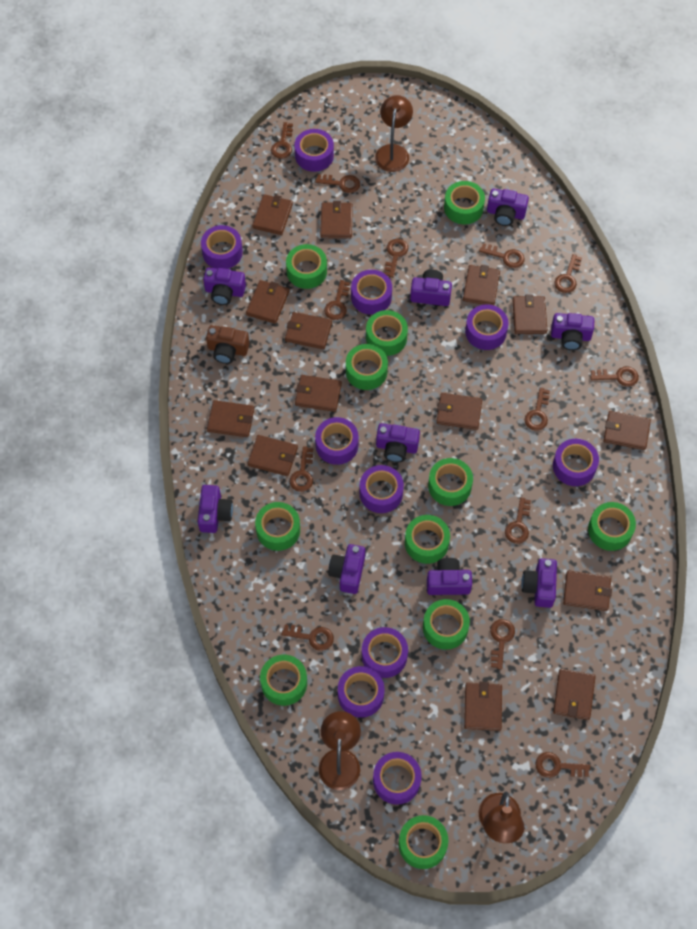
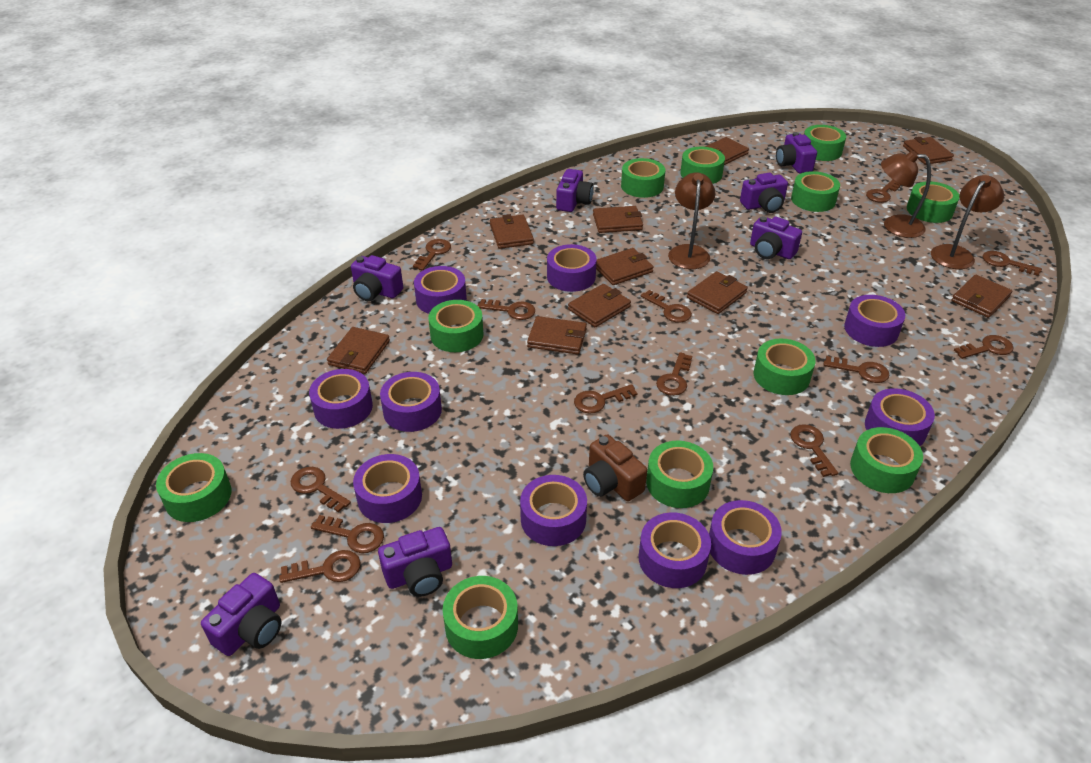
brown wallet: [207,400,255,437] [246,280,289,324] [248,435,298,476] [252,194,293,235] [285,312,332,349] [295,375,342,412] [320,201,353,239] [436,393,482,430] [463,265,500,305] [464,681,502,731] [512,294,547,334] [553,669,596,720] [563,570,612,611] [603,411,651,450] = 14 -> [327,327,390,374] [490,214,534,249] [527,316,587,355] [568,284,631,327] [593,206,643,233] [596,248,654,285] [687,271,748,314] [705,137,749,165] [903,137,954,165] [951,275,1012,318] = 10
purple camera: [197,485,233,533] [203,267,246,305] [328,544,365,594] [376,423,420,462] [410,269,452,306] [427,558,472,595] [487,188,529,226] [521,558,557,608] [551,313,594,350] = 9 -> [201,573,282,656] [351,255,403,301] [378,527,452,597] [556,169,594,212] [740,173,788,213] [750,216,802,259] [776,132,817,174] = 7

